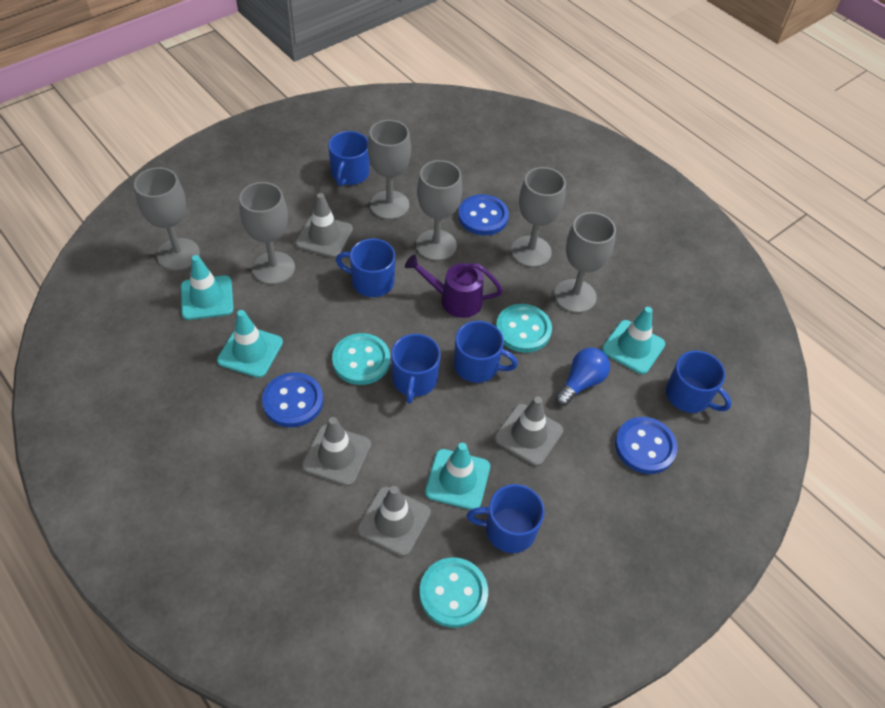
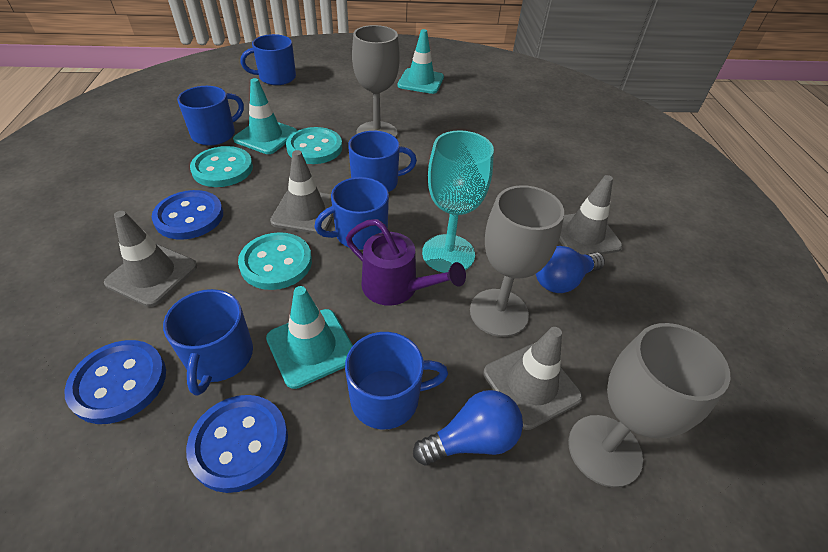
blue light bulb: [555,347,610,406] = 1 -> [413,390,523,466] [536,246,605,293] = 2
grey goblet: [134,167,200,271] [239,182,295,285] [368,120,411,220] [416,160,462,261] [511,167,566,267] [554,212,616,313] = 6 -> [352,25,400,137] [470,185,564,337] [568,323,730,488] = 3
turquoise goblet: none = 0 -> [422,130,494,273] = 1
turquoise traffic cone: [181,255,234,320] [217,310,283,378] [425,443,490,510] [602,307,665,374] = 4 -> [233,78,297,154] [266,286,353,389] [398,29,444,94] = 3

